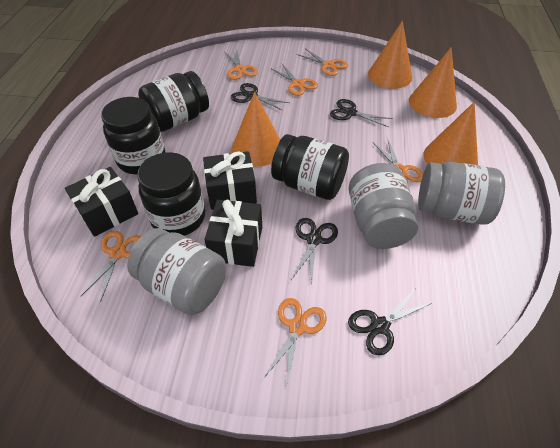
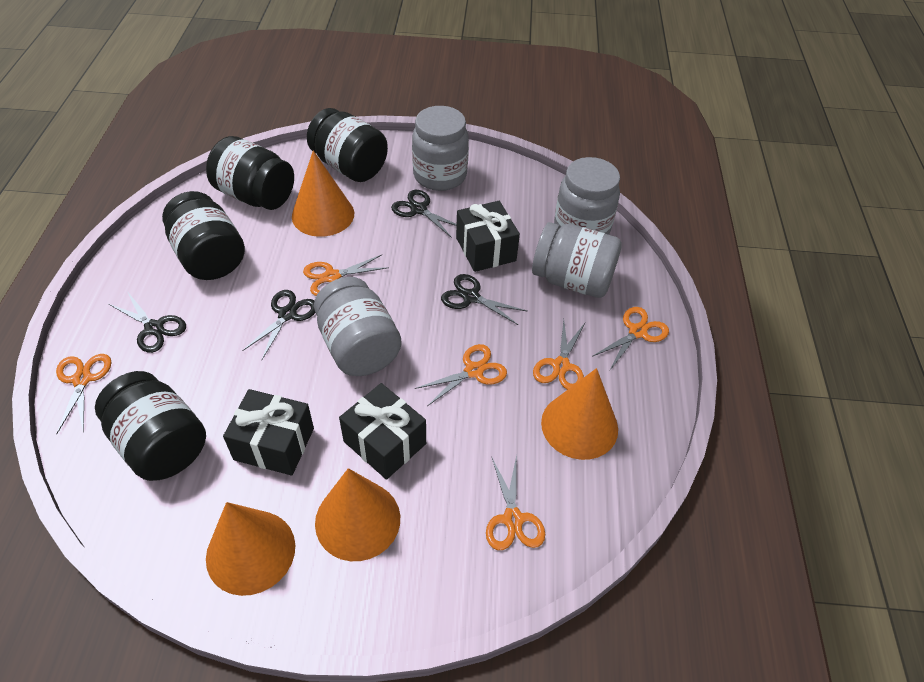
grey jar: [127,228,226,315] [349,163,418,249] [418,162,505,225] = 3 -> [314,277,402,376] [412,106,469,191] [532,222,622,298] [554,157,620,235] = 4

